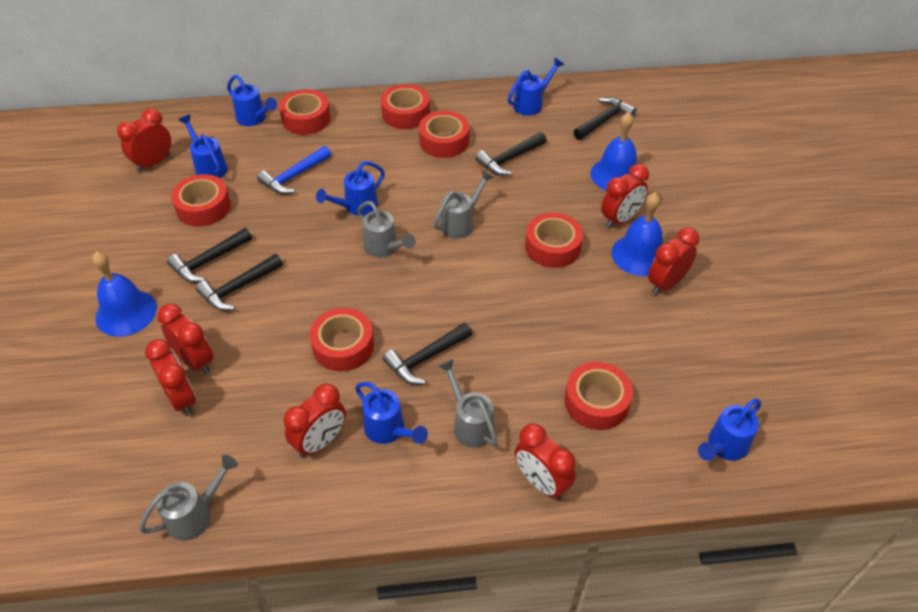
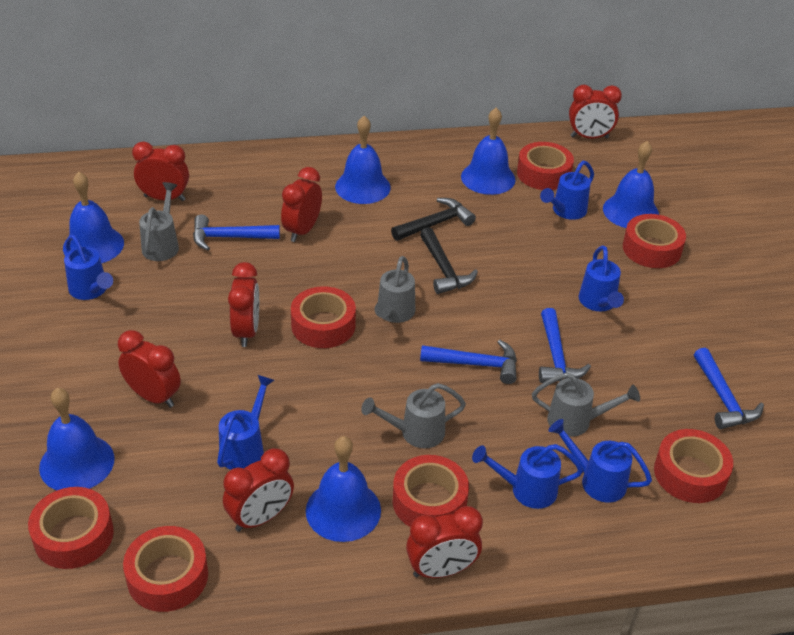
black hammer: [167,228,252,283] [196,254,283,311] [383,323,472,384] [475,132,546,175] [573,97,637,140] = 5 -> [391,198,476,241] [420,227,478,294] = 2
blue bell: [92,251,157,336] [591,112,637,191] [612,193,663,276] = 3 -> [39,388,114,490] [63,172,124,263] [306,436,381,542] [335,116,391,204] [461,108,516,195] [603,141,659,228] = 6
blue hammer: [257,146,331,194] = 1 -> [193,214,280,251] [420,340,517,384] [539,308,591,383] [694,348,764,429] = 4

